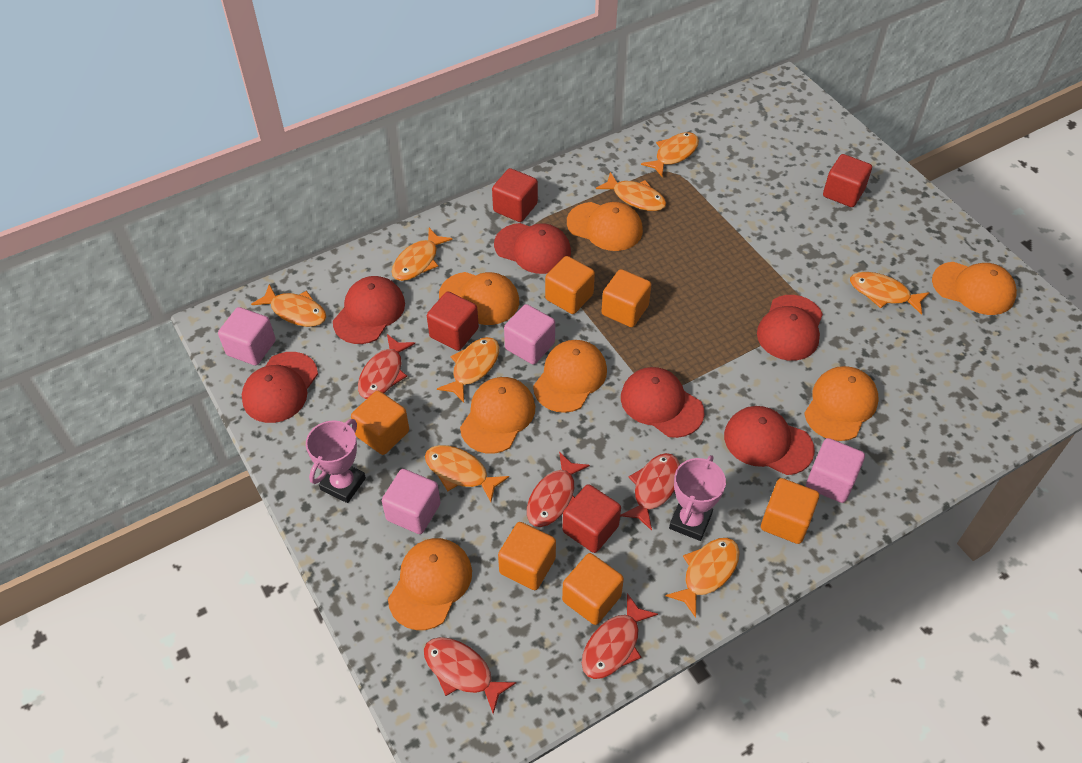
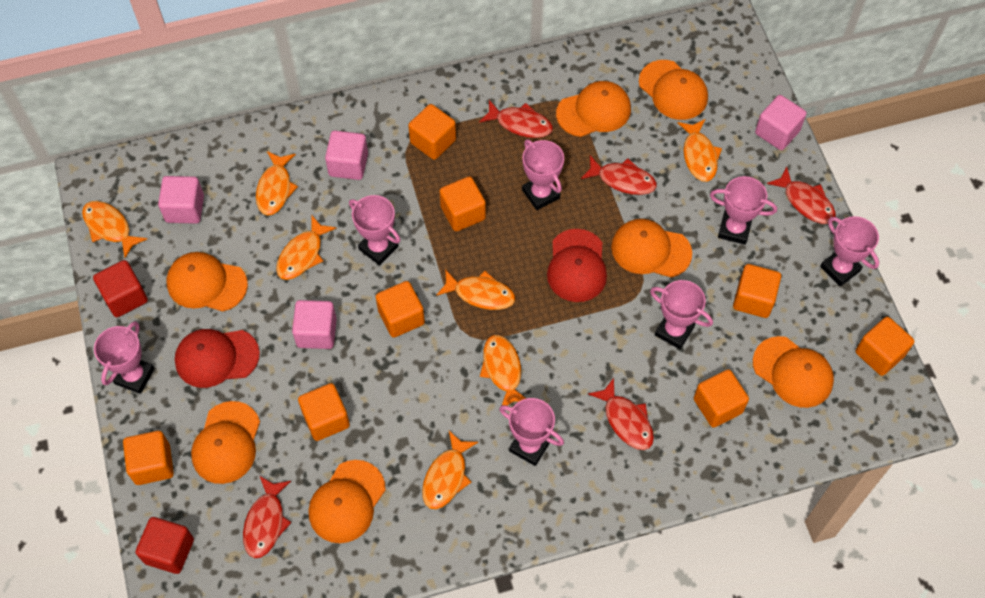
orange cube: [351,391,409,455] [498,522,556,590] [545,256,595,314] [562,553,624,625] [601,269,651,327] [761,478,819,544] = 6 -> [123,431,174,485] [298,383,350,441] [376,281,425,338] [408,104,456,160] [440,176,486,231] [694,369,749,428] [733,264,781,318] [855,317,914,376] = 8
orange fish: [251,284,326,327] [392,228,453,281] [425,445,509,502] [437,337,499,402] [596,172,666,211] [641,132,699,177] [665,538,740,618] [850,272,929,315] = 8 -> [82,201,147,258] [256,151,298,216] [276,216,337,280] [422,431,478,509] [436,269,515,310] [480,335,526,406] [678,119,722,182] = 7
pink trophy: [306,419,366,503] [669,455,726,541] = 2 -> [94,321,155,394] [349,195,401,265] [499,398,564,466] [522,139,564,210] [650,280,713,349] [710,176,777,245] [820,216,879,286] = 7
red cap: [242,352,318,423] [333,276,405,344] [494,223,571,274] [621,367,704,438] [724,406,815,475] [757,295,823,361] = 6 -> [175,329,260,388] [547,229,607,302] = 2
red cube: [427,292,479,351] [492,168,538,222] [562,484,621,553] [823,154,872,207] = 4 -> [93,260,148,317] [135,517,194,574] = 2

